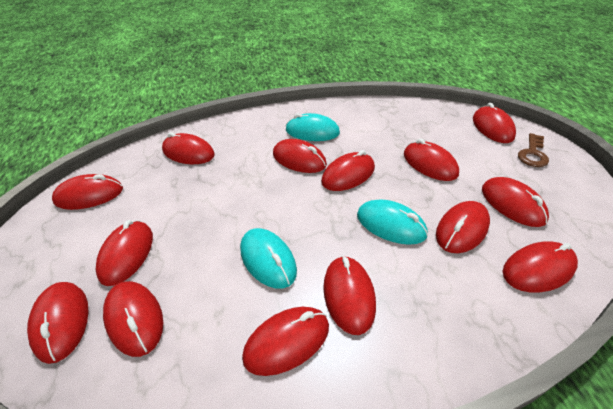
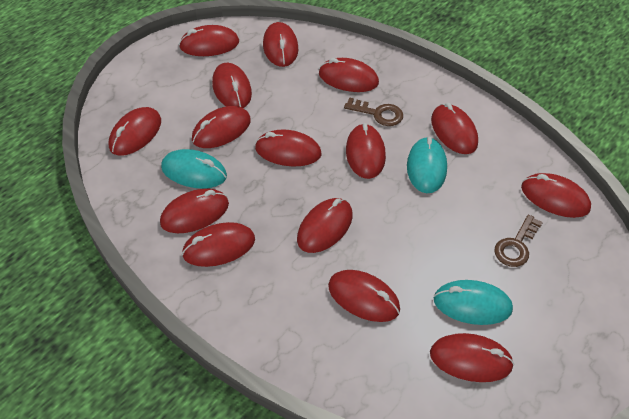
brown key: [518,133,549,167] = 1 -> [344,97,403,126] [494,215,543,267] = 2
red mouse: [27,282,88,364] [52,174,123,210] [96,220,153,286] [103,281,163,357] [162,132,215,164] [242,307,329,376] [273,139,327,173] [321,150,375,191] [323,256,376,335] [404,139,459,181] [436,201,490,253] [473,103,516,143] [482,177,549,227] [503,242,578,293] = 14 -> [109,107,161,156] [160,189,229,233] [179,25,239,56] [182,222,255,267] [192,106,251,148] [212,63,252,108] [255,130,321,166] [263,22,298,67] [297,198,353,253] [319,58,379,92] [328,270,400,322] [346,123,386,179] [430,333,514,382] [431,103,478,154] [521,173,591,218] = 15

